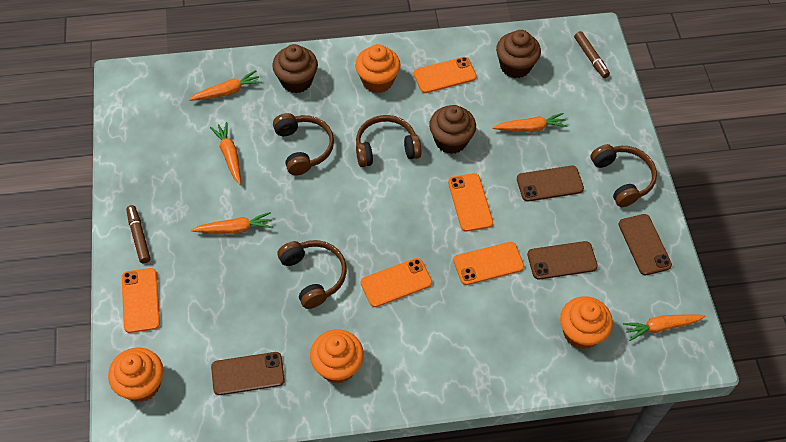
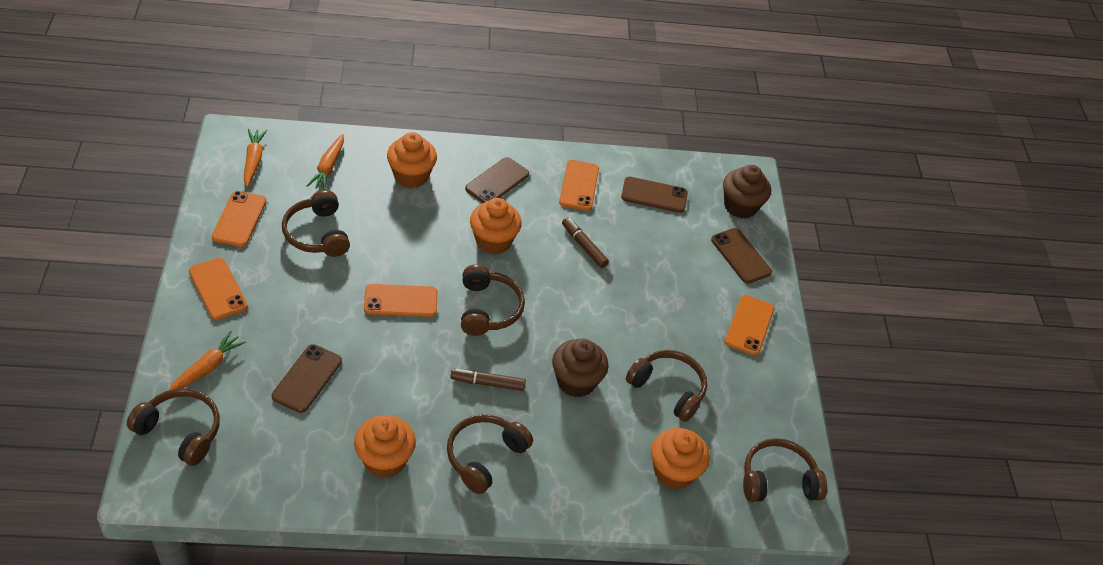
brown cupcake: [272,44,318,93] [429,105,476,154] [496,30,541,78] = 3 -> [552,339,608,397] [723,165,771,219] = 2
brown headphones: [273,113,334,175] [277,240,347,309] [356,115,422,167] [591,144,657,207] = 4 -> [127,388,220,466] [282,190,350,257] [447,414,533,494] [461,265,525,336] [626,350,707,422] [743,438,827,502] = 6
orange carrot: [189,70,262,101] [191,212,273,234] [210,122,241,185] [492,113,568,132] [623,314,705,341] = 5 -> [168,331,246,391] [244,129,267,187] [307,134,344,190] = 3

